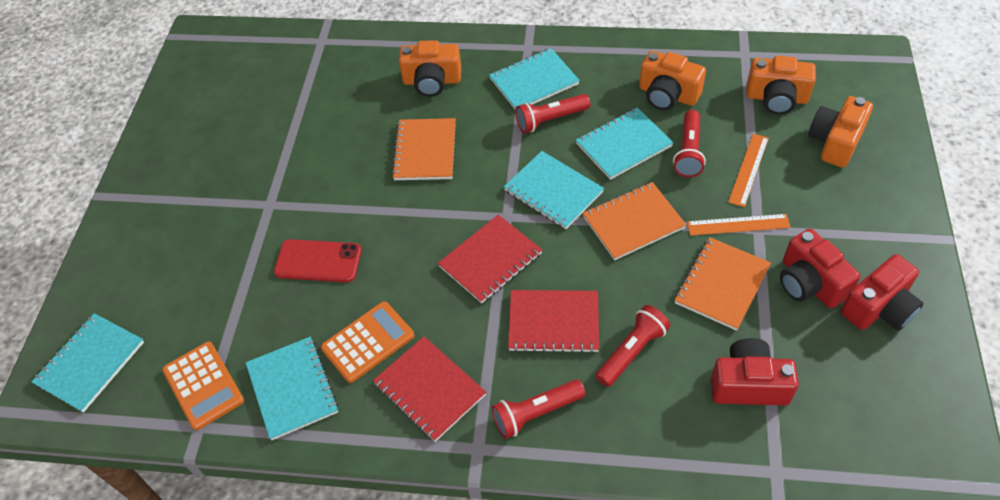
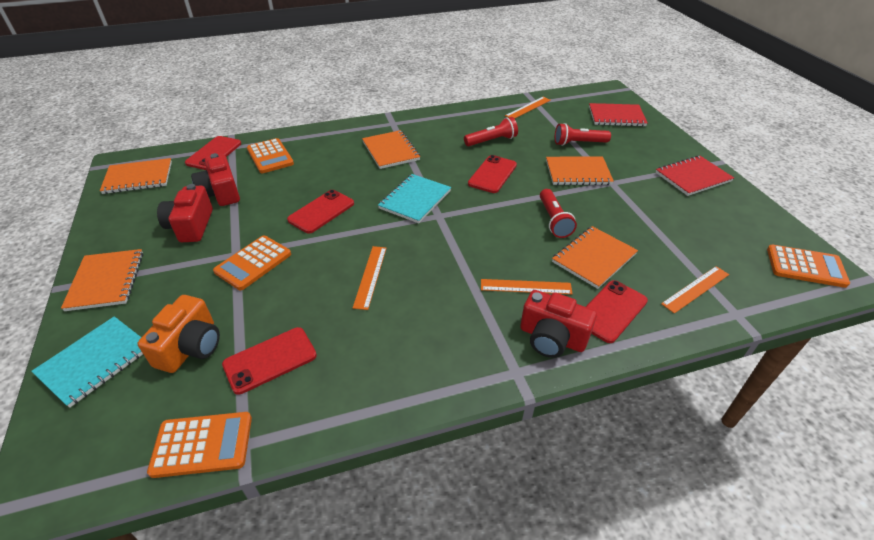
orange calculator: [162,342,244,430] [321,301,414,383] = 2 -> [147,412,252,478] [213,235,291,290] [247,138,294,173] [767,245,850,288] = 4
orange camera: [399,40,461,97] [639,51,706,110] [746,56,816,115] [808,96,873,168] = 4 -> [138,295,220,373] = 1
orange notebook: [391,118,456,180] [583,182,686,260] [675,237,771,331] = 3 -> [61,249,143,311] [100,158,172,194] [362,130,420,169] [546,156,614,185] [552,226,638,289] = 5
orange ruler: [687,214,790,236] [728,134,769,207] = 2 -> [353,246,386,310] [481,279,573,294] [505,97,551,119] [661,266,729,314] = 4
red flashlight: [492,379,586,439] [515,94,591,133] [596,305,670,387] [673,110,706,177] = 4 -> [464,117,518,146] [540,189,577,238] [555,123,611,146] = 3
red notebook: [373,336,486,442] [438,215,542,303] [508,290,599,353] = 3 -> [589,103,648,126] [655,155,734,196] = 2
red phone: [274,239,362,282] = 1 -> [185,136,241,170] [222,327,317,395] [287,190,354,234] [468,155,517,193] [586,280,648,343] = 5
turquoise notebook: [32,313,144,413] [246,337,338,440] [489,48,580,110] [504,151,604,229] [576,108,673,180] = 5 -> [31,316,143,408] [378,174,451,223] = 2

